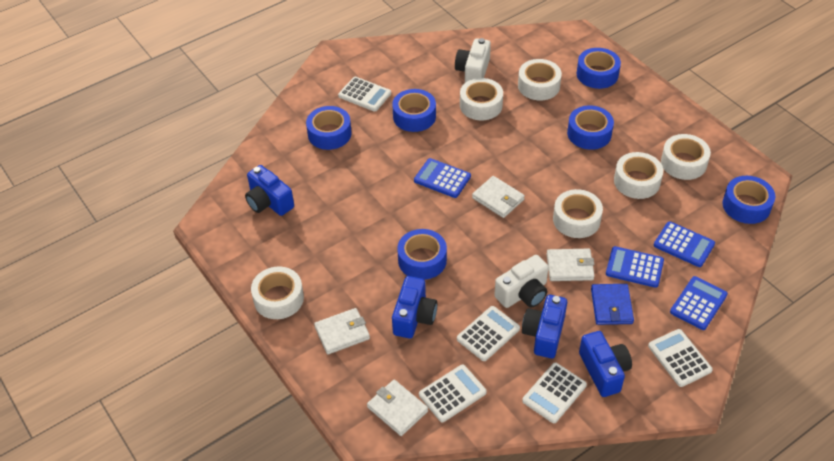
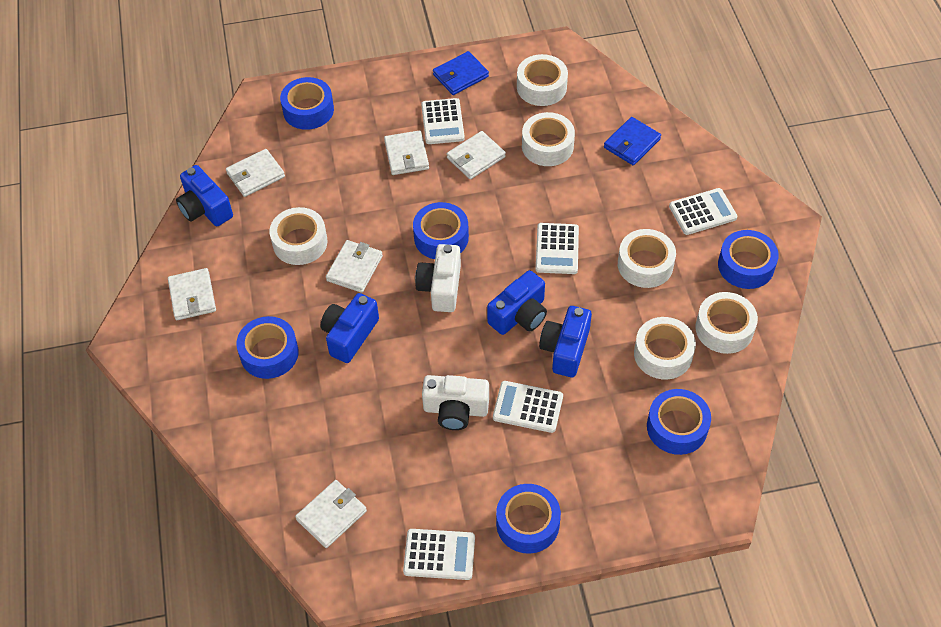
blue calculator: [414,158,471,198] [606,246,664,288] [654,221,715,267] [670,276,728,330] = 4 -> none = 0
blue wallet: [591,284,634,325] = 1 -> [433,51,489,95] [604,117,661,165] = 2
white wallet: [314,308,370,354] [367,380,428,436] [472,176,525,218] [547,249,595,281] = 4 -> [168,268,216,320] [226,149,285,197] [295,480,367,548] [326,240,383,293] [384,130,429,175] [447,131,506,179] = 6

